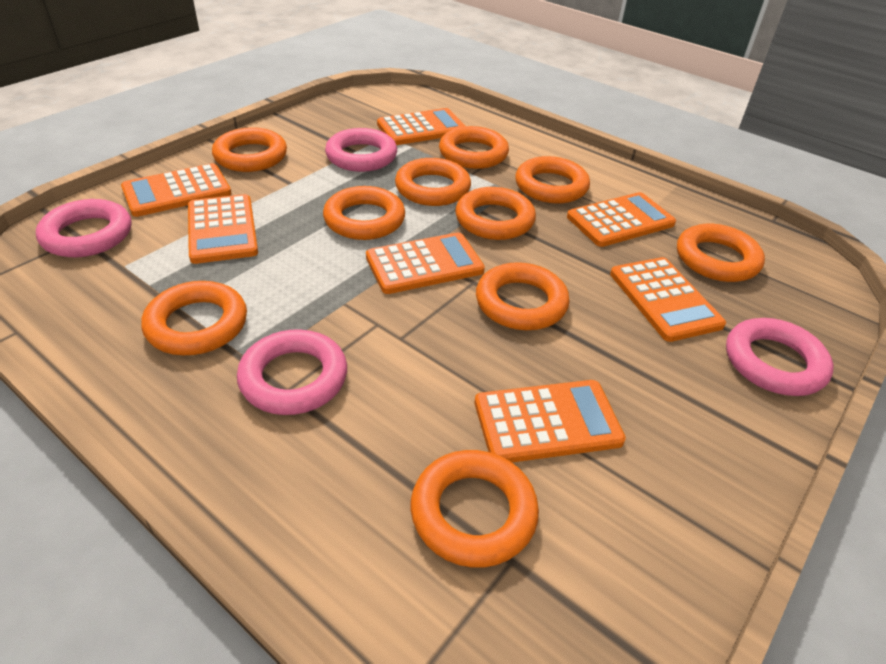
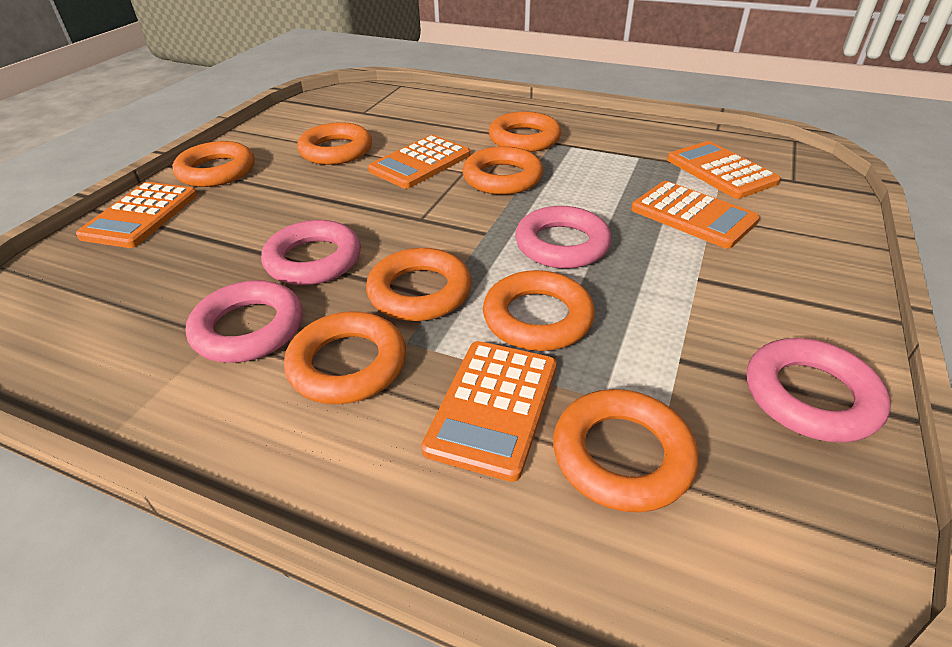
orange calculator: [121,163,231,217] [188,194,258,264] [366,232,485,294] [377,108,465,145] [475,380,626,462] [567,192,676,247] [610,257,726,342] = 7 -> [76,182,198,248] [368,135,470,189] [421,341,557,482] [631,181,760,249] [667,141,780,199] = 5
orange ring: [141,281,247,355] [212,127,287,172] [323,186,405,240] [395,158,471,206] [411,450,539,568] [439,126,509,169] [455,187,536,240] [476,262,570,330] [515,156,590,204] [677,224,765,282] = 10 -> [172,141,255,187] [284,311,406,404] [297,122,372,165] [366,248,472,321] [462,146,543,195] [483,270,595,351] [489,112,561,152] [553,389,698,512] = 8

